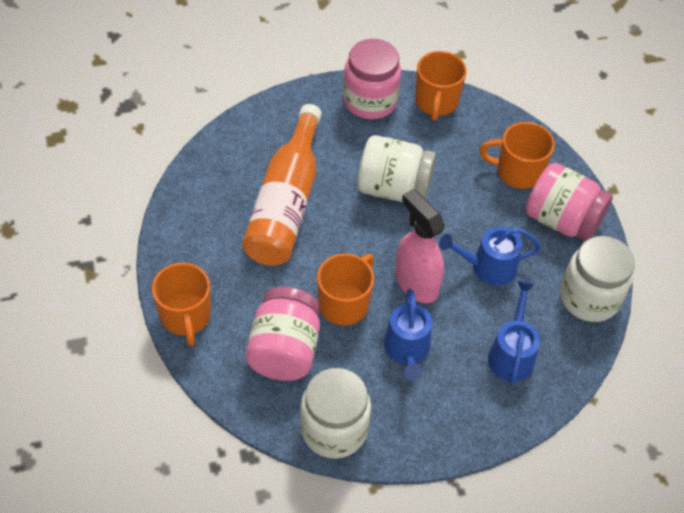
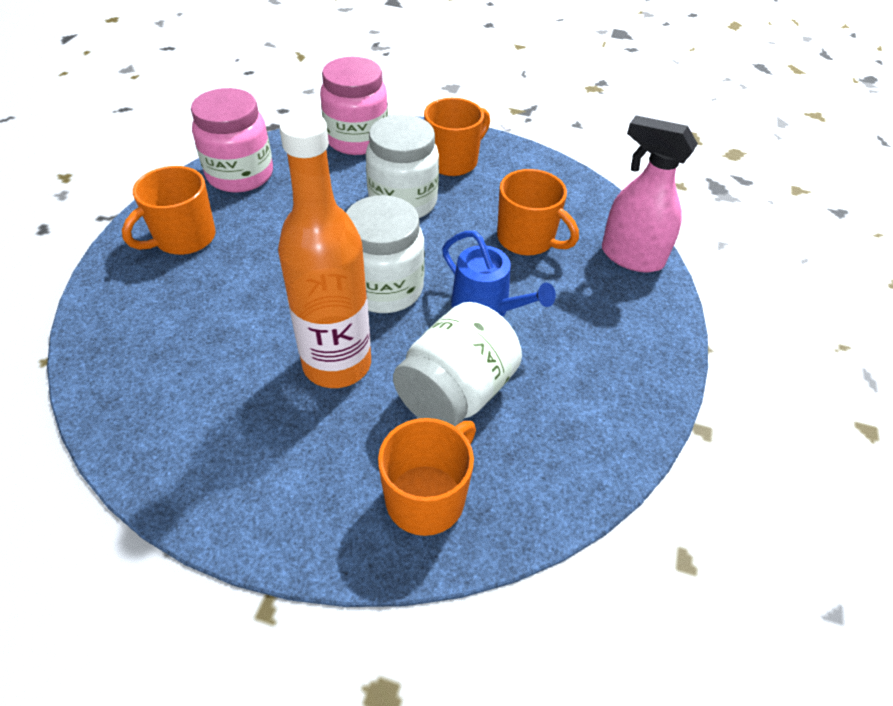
blue watering can: [384,288,432,381] [439,227,541,286] [488,281,540,385] = 3 -> [442,231,556,317] = 1
pink jar: [246,287,320,381] [343,39,401,119] [526,163,613,241] = 3 -> [191,88,273,193] [320,57,388,155] = 2

